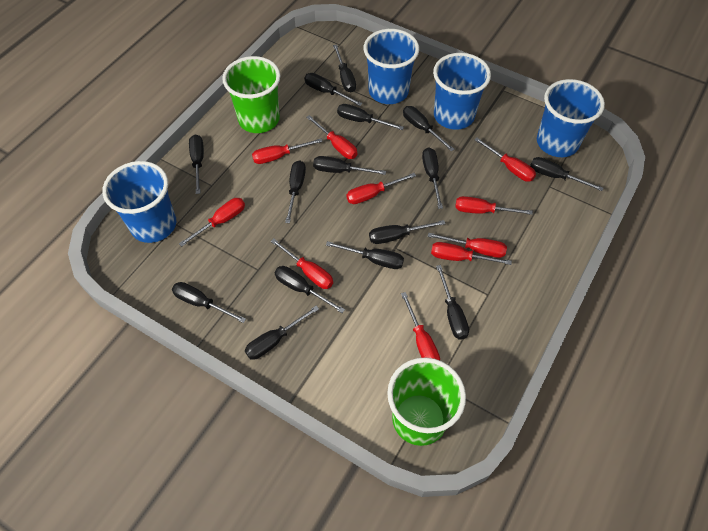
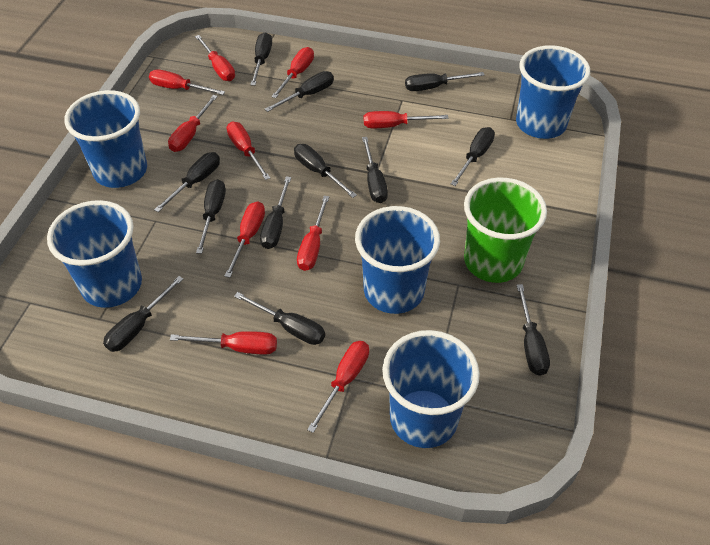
black screwdriver: [172,282,246,323] [189,135,204,194] [245,306,319,360] [274,266,345,313] [285,160,306,223] [304,73,362,106] [313,156,386,175] [326,241,404,269] [333,45,356,93] [337,104,404,130] [369,220,445,244] [403,106,455,152] [422,147,443,209] [436,265,469,340] [530,157,603,191] = 15 -> [103,276,183,352] [154,152,220,212] [196,179,226,254] [234,292,325,345] [250,32,272,86] [260,176,291,249] [265,71,334,112] [294,144,357,198] [362,137,388,203] [405,72,485,91] [451,127,495,186] [517,284,550,376] = 12
blue cup: [102,161,176,243] [364,29,419,104] [433,53,491,130] [537,79,605,157] = 4 -> [47,200,142,308] [64,90,147,188] [355,206,440,314] [382,330,480,448] [516,45,590,139] = 5
green cup: [222,56,280,133] [387,357,466,446] = 2 -> [464,178,547,283] = 1

